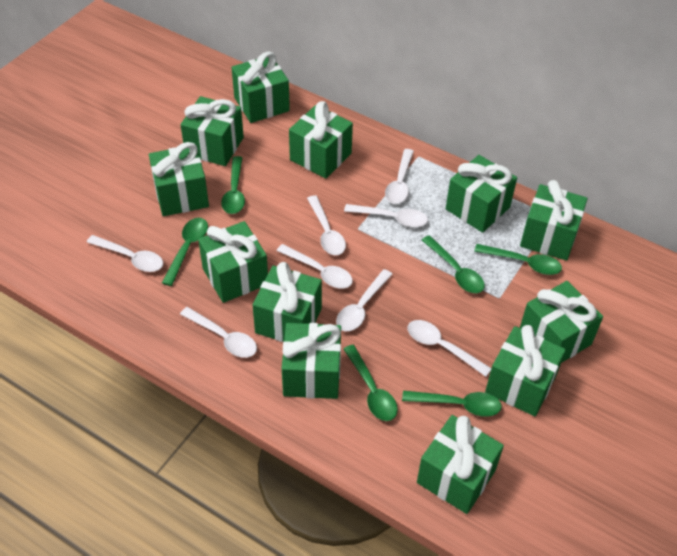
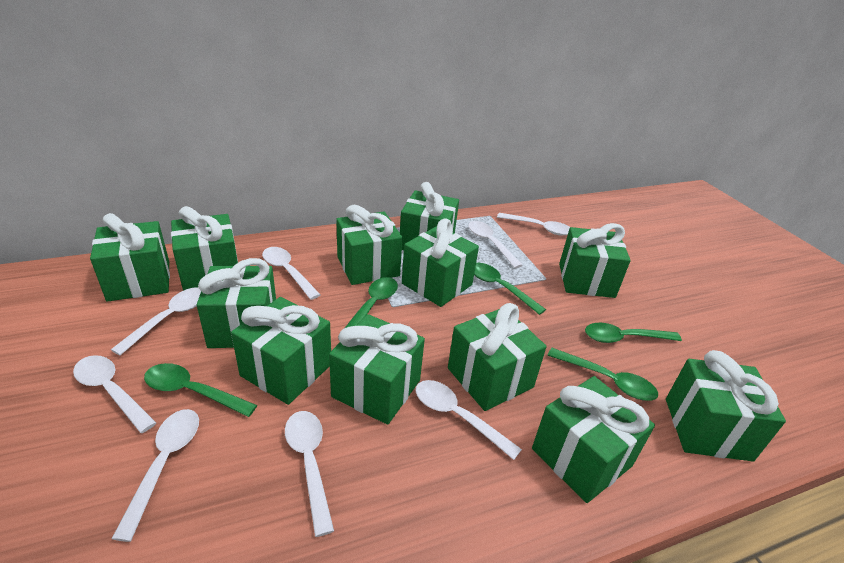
green spoon: [162,218,208,286] [221,156,245,214] [344,345,398,421] [402,391,502,417] [422,235,485,293] [474,244,562,275] = 6 -> [144,363,257,417] [338,277,398,336] [474,263,546,315] [547,348,658,400] [585,323,682,343] = 5

